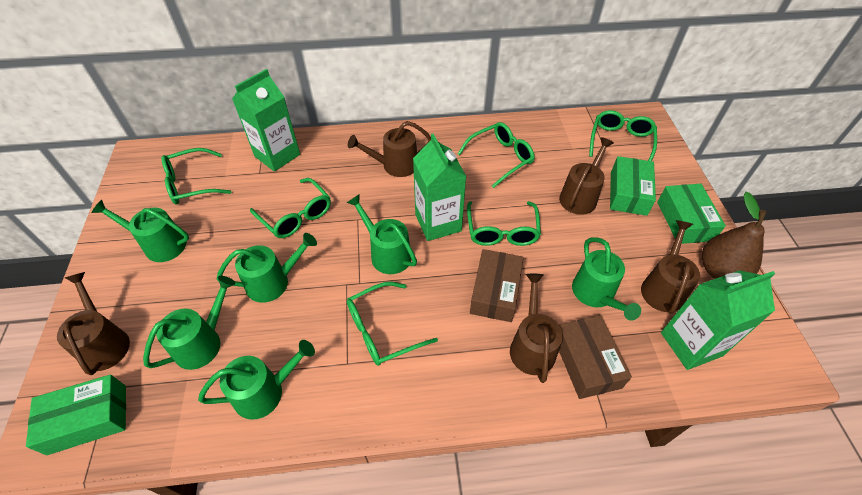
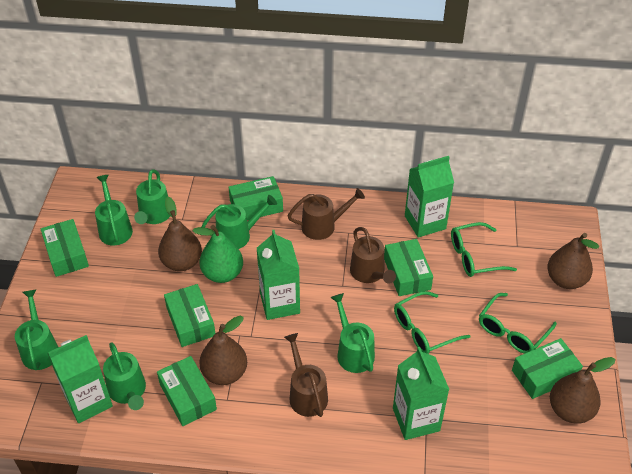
brown box: [470,249,523,322] [559,315,632,399] = 2 -> none = 0
brown pear: [702,192,766,279] = 1 -> [158,196,202,271] [199,316,247,385] [547,233,599,289] [550,357,615,424] = 4
brown watering can: [57,272,130,375] [348,121,431,177] [510,274,563,383] [559,137,614,215] [641,220,700,314] = 5 -> [284,333,328,417] [288,188,365,240] [350,227,396,284] = 3
green box: [26,374,126,455] [610,156,656,216] [657,184,726,244] = 3 -> [41,219,89,277] [157,356,217,426] [164,284,215,347] [228,176,283,220] [384,239,433,296] [512,338,583,399] = 6
green carton: [232,69,300,172] [413,134,466,241] [661,270,776,370] = 3 -> [47,335,113,423] [257,230,300,320] [393,347,450,440] [405,156,454,238] = 4
green glasses: [161,148,231,204] [250,178,331,238] [347,282,438,366] [458,122,535,188] [467,201,541,246] [589,110,657,161] = 6 -> [394,291,470,354] [451,222,517,277] [479,293,557,354] = 3
green pear: none = 0 -> [193,225,243,283] = 1

